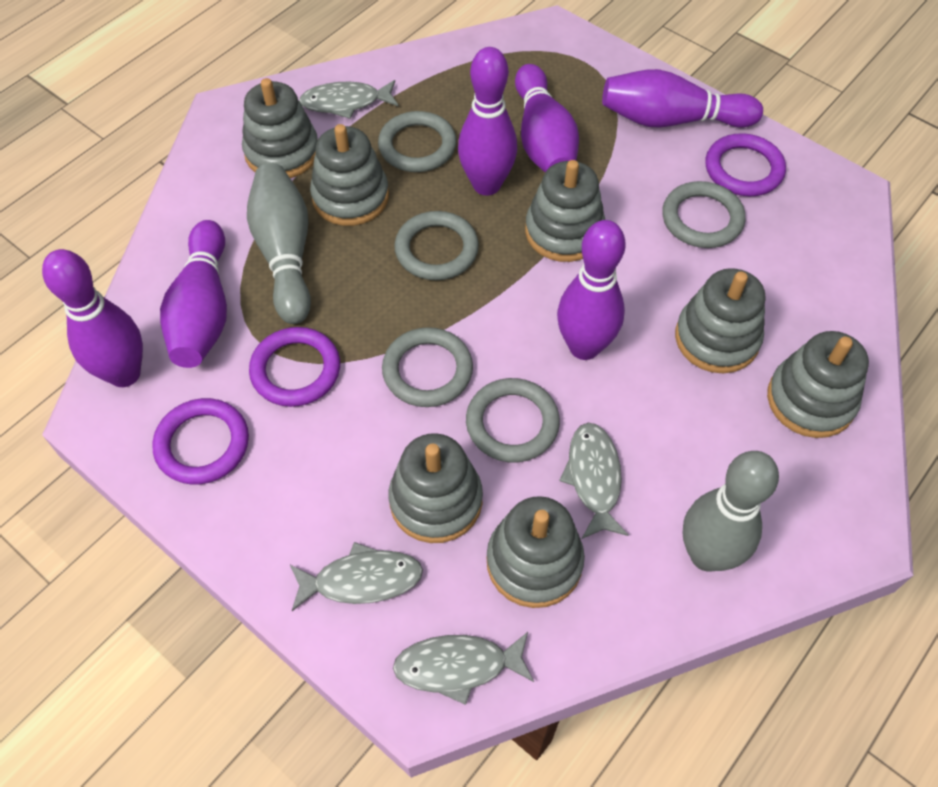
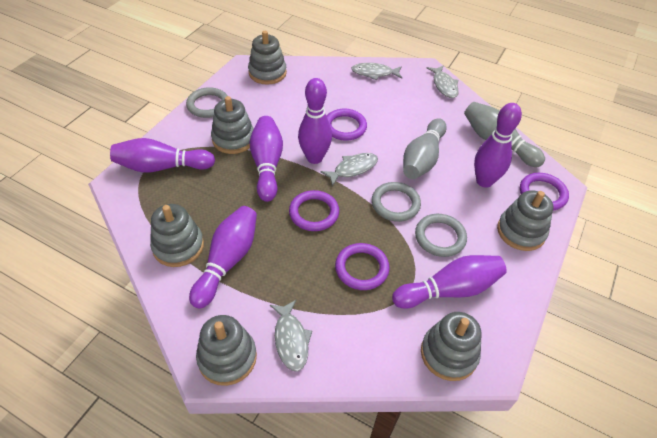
grey ring: [378,111,457,172] [382,327,473,407] [394,211,479,280] [466,378,560,462] [662,181,745,248] = 5 -> [186,87,227,118] [372,182,421,222] [415,214,467,257] = 3
grey stacking toy: [242,78,318,178] [310,124,389,226] [389,433,483,543] [487,496,585,608] [525,160,605,262] [675,268,765,373] [767,331,869,438] = 7 -> [150,204,204,267] [196,315,257,386] [211,96,254,154] [248,31,287,85] [421,312,481,381] [497,190,553,251] = 6
purple ring: [152,398,249,485] [249,327,340,407] [706,133,786,196] = 3 -> [289,190,339,231] [327,109,367,141] [335,243,390,290] [520,173,569,210] = 4

